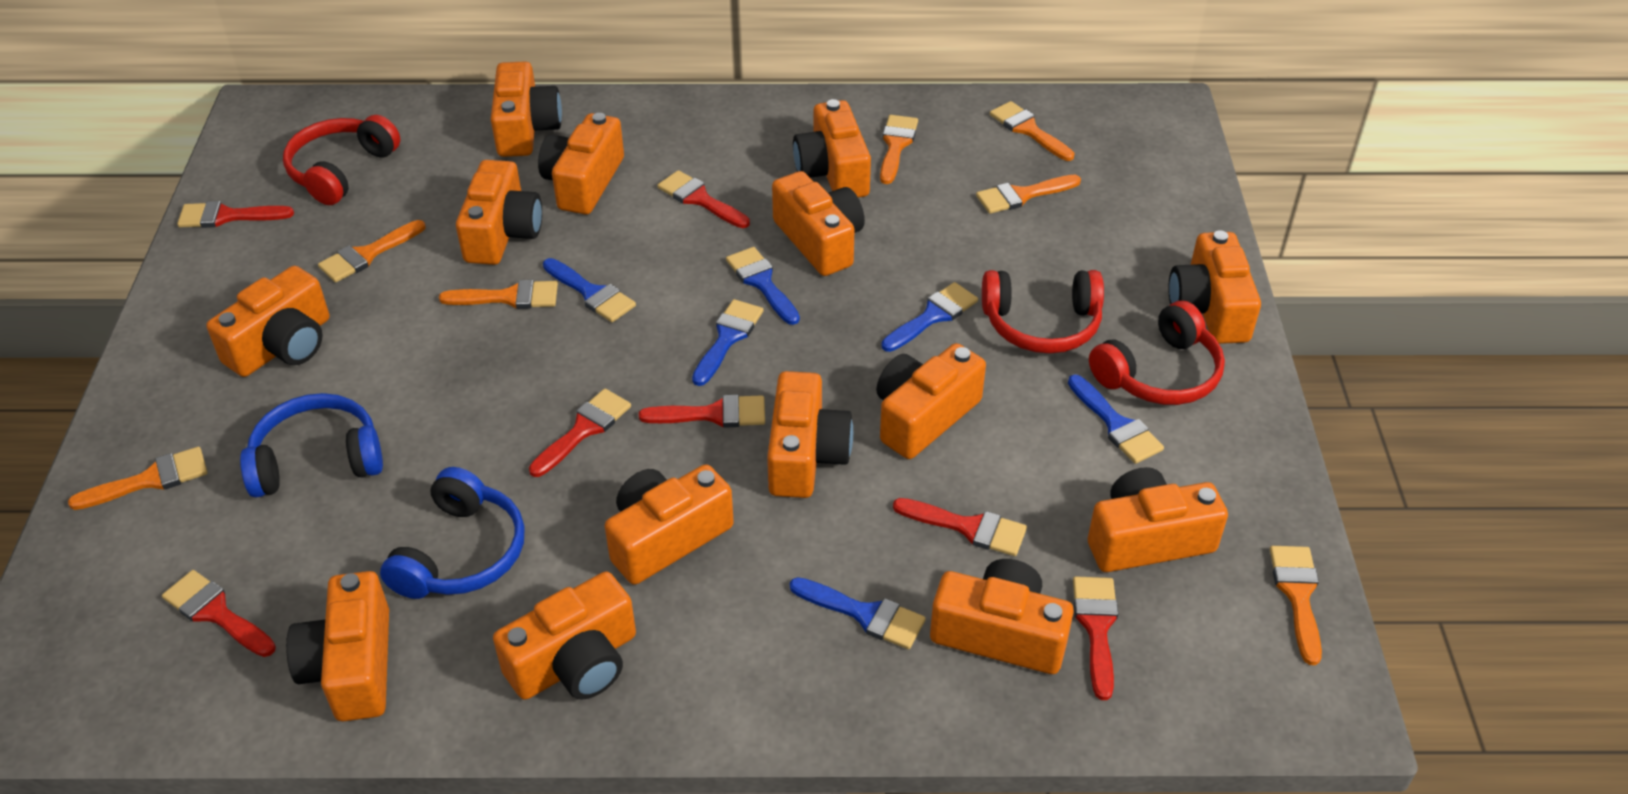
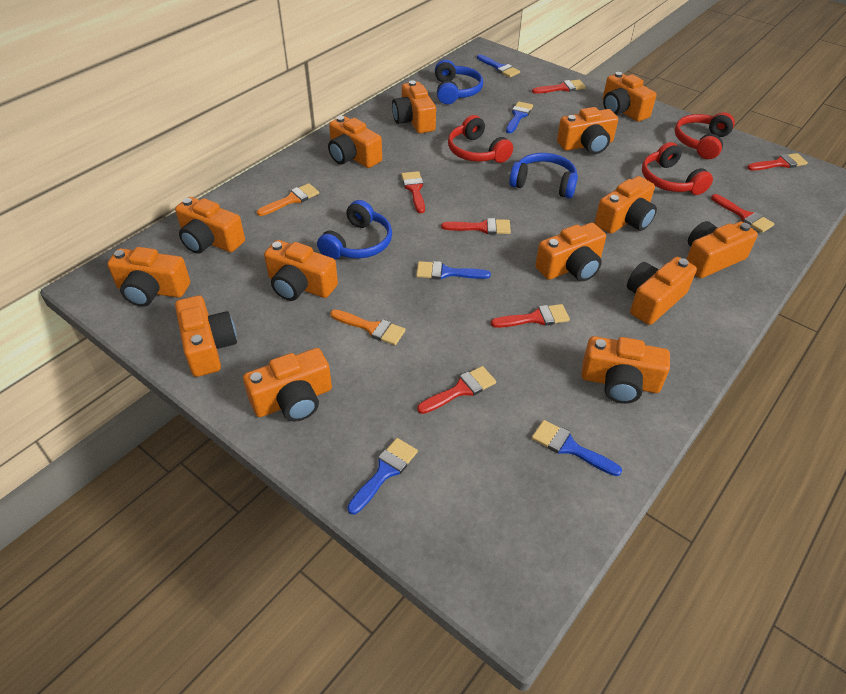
blue brush: [543,258,636,322] [692,299,763,386] [726,247,800,325] [790,577,926,649] [882,282,978,352] [1068,375,1164,464] = 6 -> [347,438,418,515] [416,261,491,280] [477,54,520,77] [506,101,533,133] [532,420,622,476] = 5
blue headphones: [240,393,383,498] [380,467,525,599] = 2 -> [317,200,392,259] [435,60,483,104] [509,153,578,199] = 3
orange brush: [68,447,207,510] [318,220,426,282] [439,280,558,309] [880,115,918,184] [976,175,1081,214] [990,101,1075,161] [1270,546,1322,665] = 7 -> [257,183,319,216] [330,310,406,345] = 2

